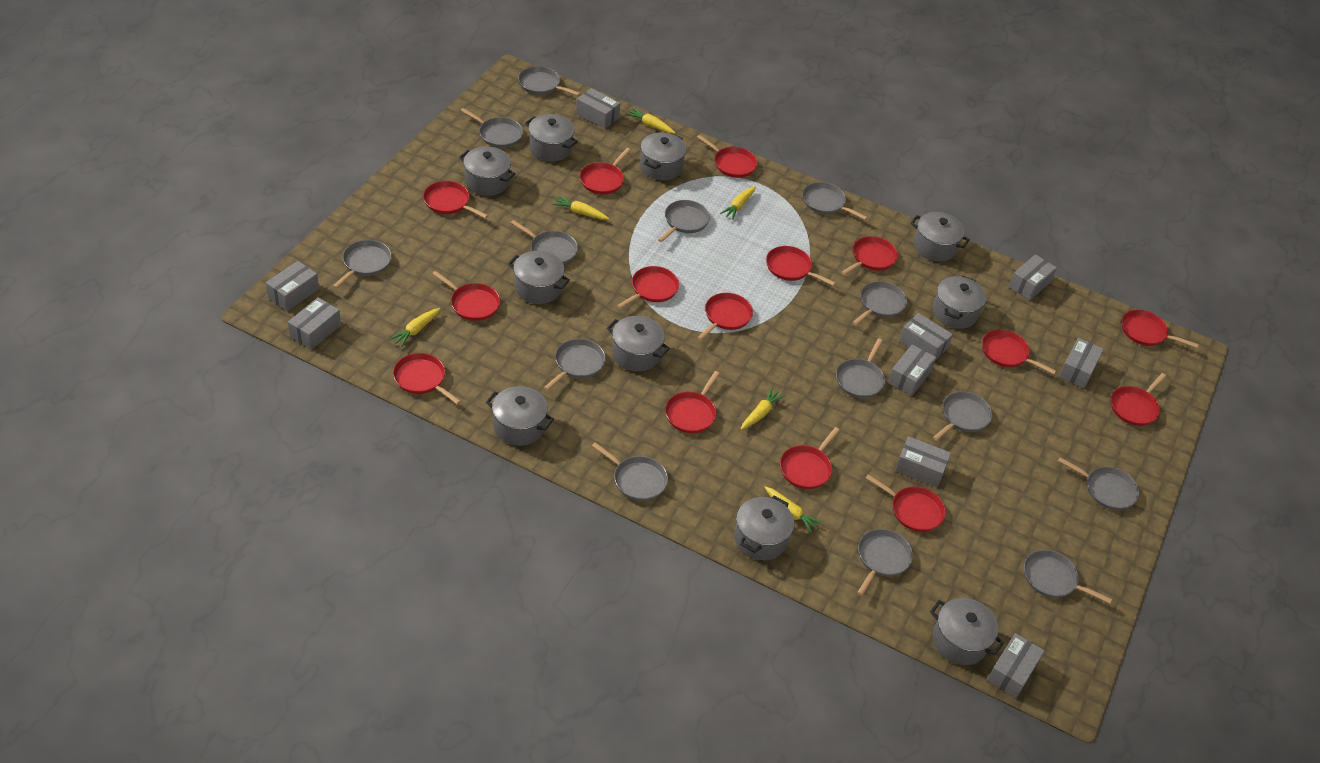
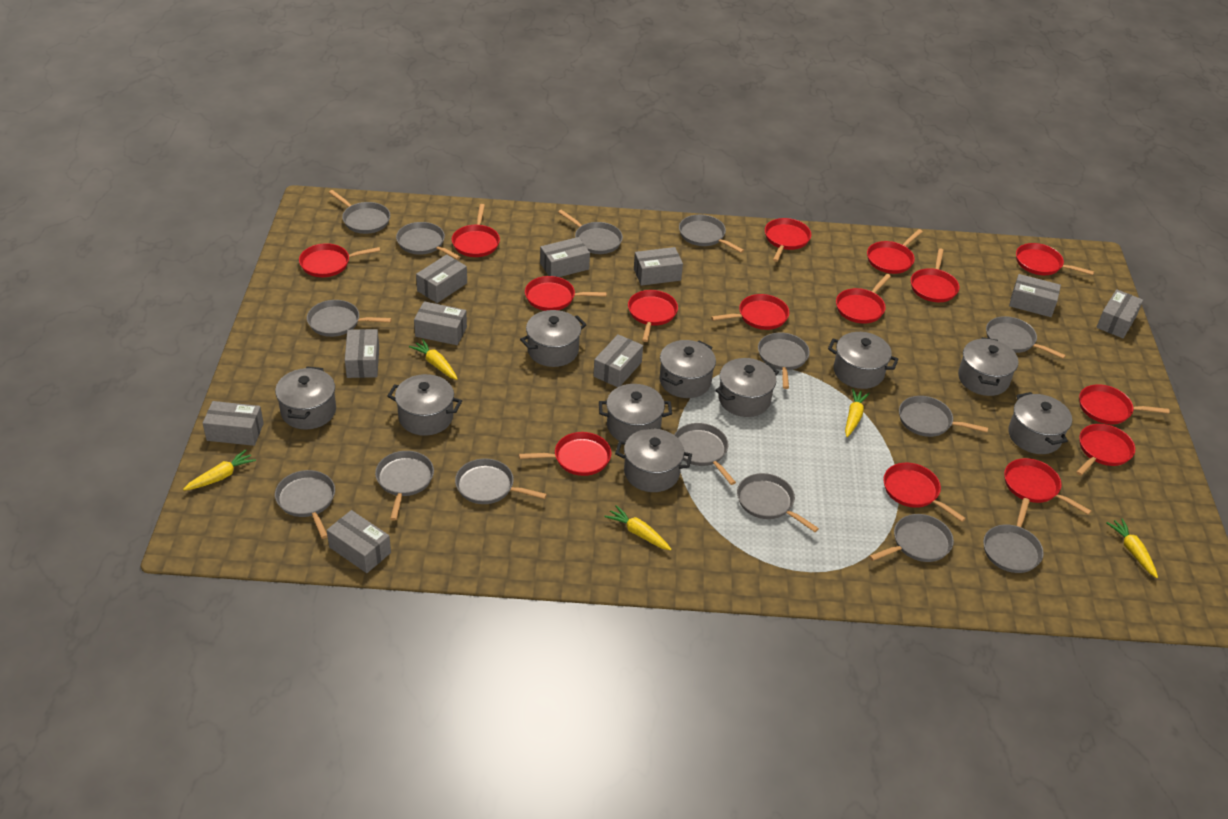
grey box: [266,261,319,311] [288,297,341,350] [576,88,620,129] [888,345,936,396] [895,436,951,487] [899,313,953,361] [987,633,1045,698] [1009,254,1057,300] [1059,338,1104,388] = 9 -> [203,401,264,446] [327,510,391,573] [345,329,379,378] [414,301,467,345] [416,254,467,303] [540,237,590,277] [593,334,643,387] [634,247,683,286] [1009,274,1061,317] [1096,289,1143,338] = 10
grey pan: [333,240,392,289] [460,108,523,148] [511,220,578,264] [518,66,581,96] [544,339,606,391] [592,442,668,501] [658,200,710,242] [802,182,868,220] [836,338,885,398] [852,281,907,325] [857,529,913,596] [933,391,992,441] [1024,550,1112,604] [1058,457,1139,510] = 14 -> [275,470,335,539] [307,300,392,337] [329,190,390,234] [375,451,434,521] [396,222,461,260] [455,459,547,504] [558,210,623,254] [674,423,736,485] [679,215,744,253] [737,473,819,532] [758,333,810,389] [869,514,954,562] [899,396,988,437] [983,498,1044,573] [986,316,1066,359] = 15
yellow carrot: [389,308,440,347] [553,195,609,220] [626,108,675,134] [720,186,756,220] [741,387,785,430] [764,486,823,534] = 6 -> [183,450,256,490] [409,339,458,380] [604,505,671,550] [845,389,870,437] [1107,518,1158,578] = 5

